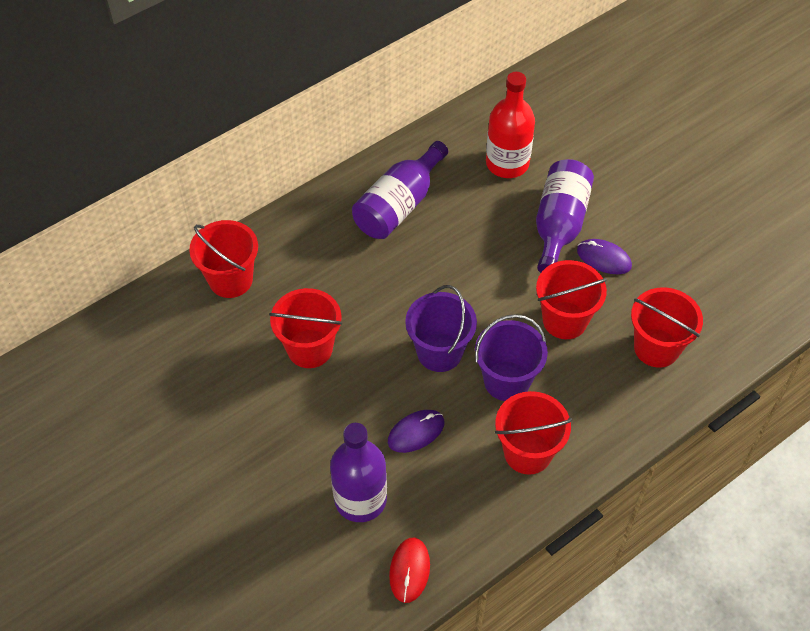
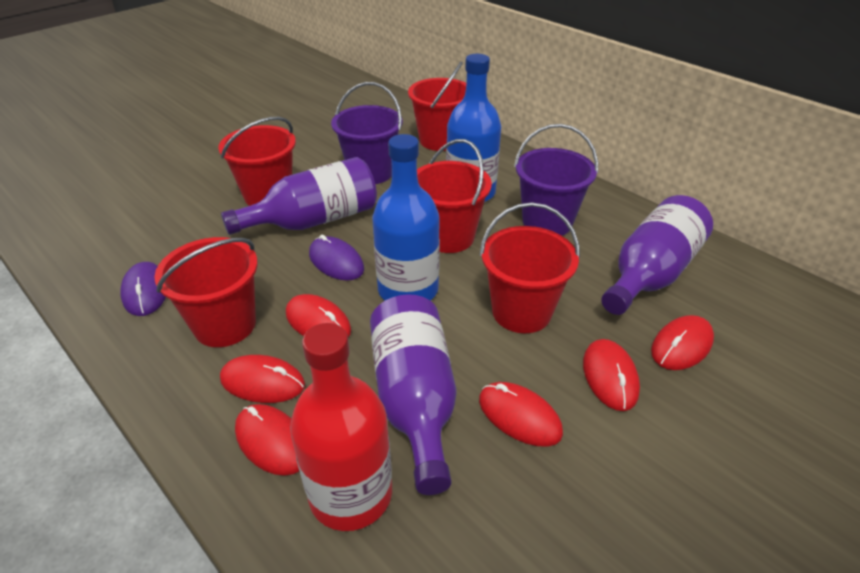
blue bottle: none = 0 -> [372,134,440,301] [446,54,501,202] = 2
red mouse: [389,537,430,603] = 1 -> [220,355,305,403] [235,404,299,476] [286,294,351,337] [479,382,563,447] [583,339,640,411] [651,315,714,370] = 6

